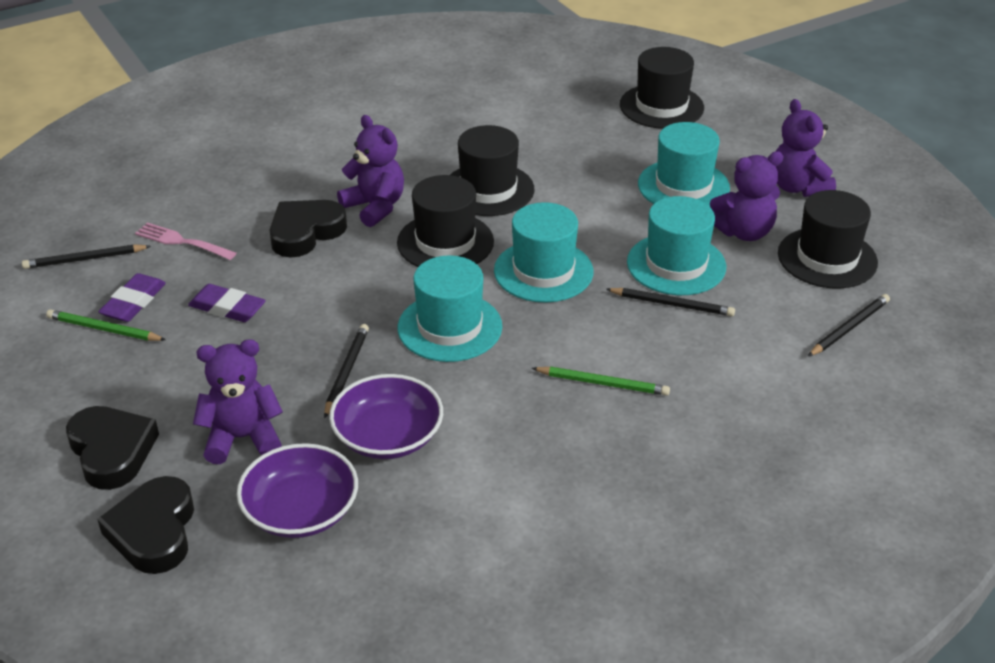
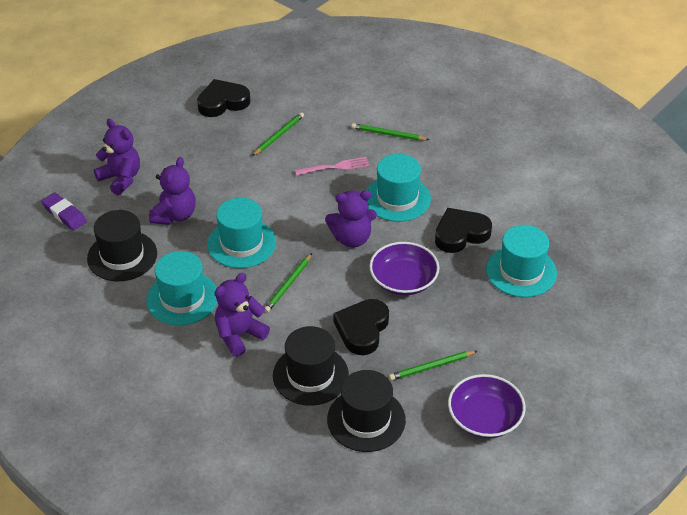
black hat: [397,175,494,267] [450,125,534,216] [620,47,704,129] [778,190,878,289] = 4 -> [87,210,157,281] [273,326,349,406] [327,370,406,452] = 3
black pencil: [22,244,151,269] [324,324,369,418] [606,288,735,316] [808,294,890,356] = 4 -> none = 0
green pencil: [46,309,166,341] [532,367,670,396] = 2 -> [252,112,304,156] [264,253,312,313] [351,123,429,141] [389,351,477,381] = 4
purple eraser: [98,273,166,322] [188,284,266,322] = 2 -> [41,192,87,230] = 1

